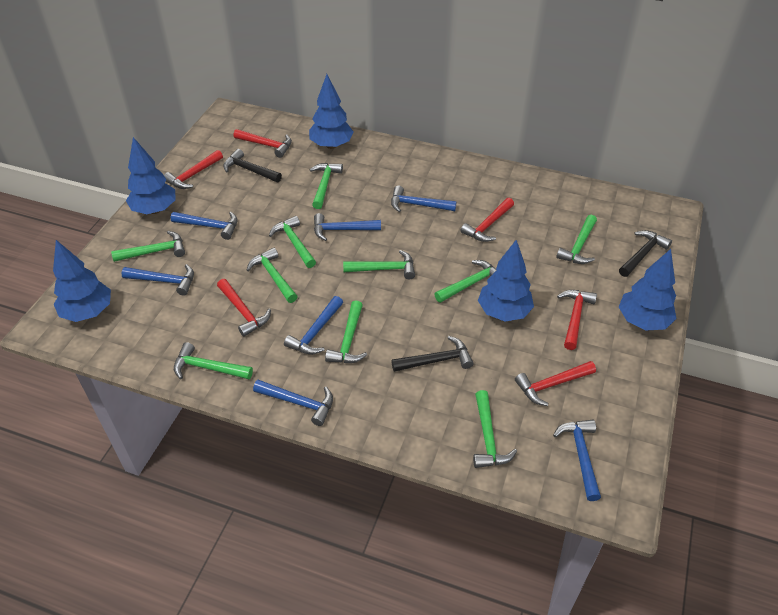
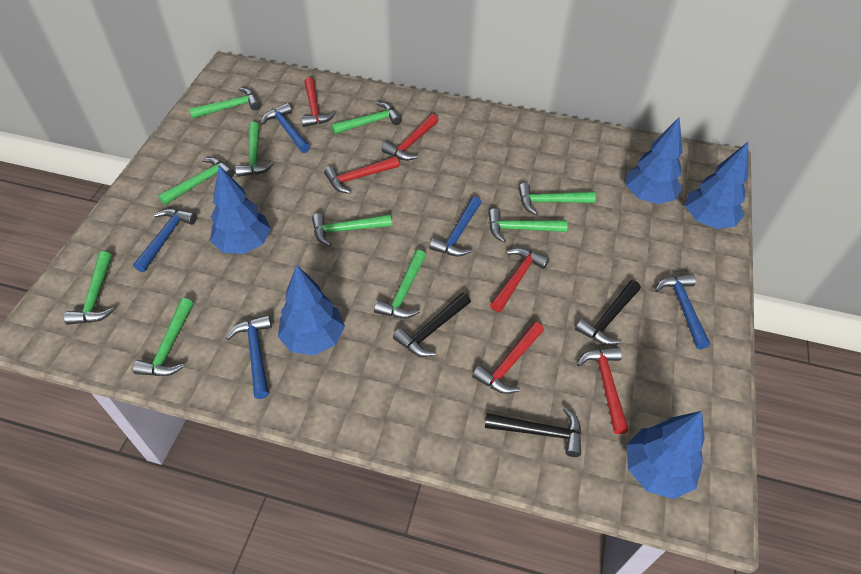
blue hammer: [121,264,194,296] [171,212,238,240] [253,380,333,426] [284,296,343,355] [314,213,381,241] [391,186,457,212] [553,420,601,501] = 7 -> [133,209,197,272] [226,315,272,399] [261,103,310,153] [429,197,481,257] [655,273,710,349] = 5

